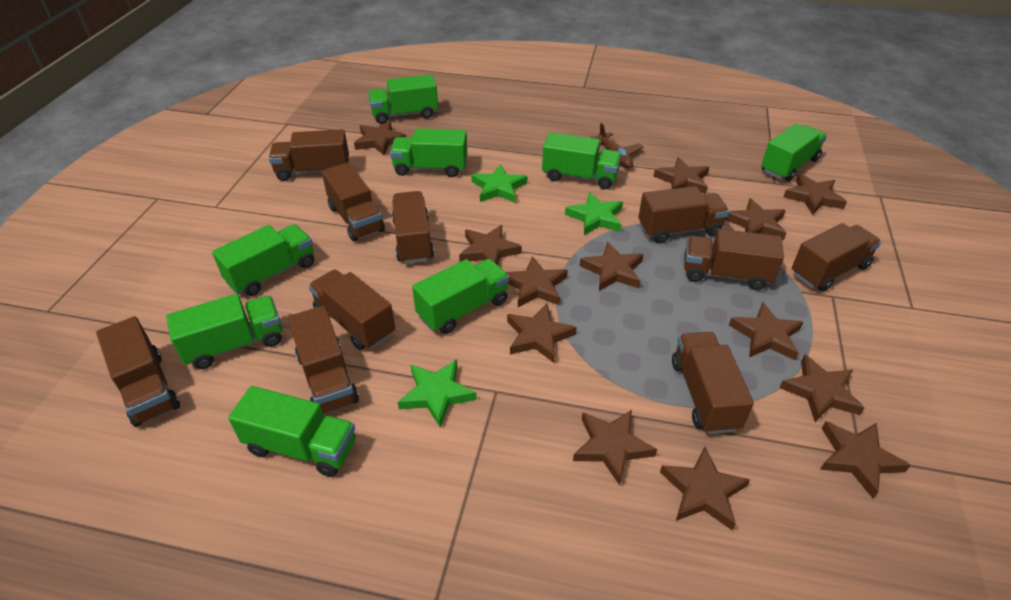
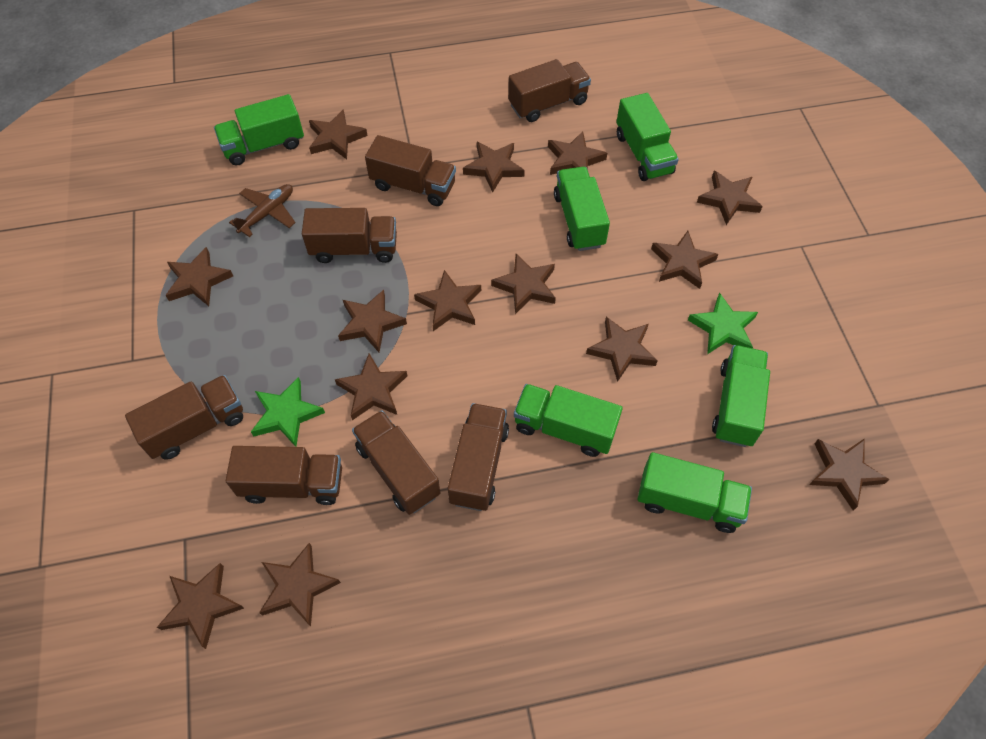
brown star: [354,121,406,156] [459,225,522,265] [506,256,568,307] [507,304,577,363] [573,410,657,486] [579,242,644,291] [653,157,710,194] [660,447,750,531] [725,198,786,240] [729,302,803,360] [779,354,864,422] [784,174,847,215] [820,421,911,499] = 13 -> [157,563,244,649] [165,247,233,306] [259,543,341,627] [309,109,368,159] [335,354,407,420] [338,290,407,352] [414,270,481,331] [463,142,525,193] [491,254,556,314] [548,131,607,175] [586,317,658,382] [651,231,719,289] [697,171,763,225] [809,439,890,511] = 14
brown truck: [96,316,180,427] [269,129,349,181] [288,306,359,413] [308,269,395,350] [322,162,385,241] [392,191,434,264] [638,186,729,243] [672,332,754,434] [684,229,784,290] [792,223,881,292] = 10 -> [125,375,243,460] [226,446,342,505] [302,208,397,263] [352,410,440,515] [365,135,456,206] [448,403,509,511] [508,59,591,122] = 7
green star: [398,359,477,428] [471,164,528,203] [565,192,623,235] = 3 -> [251,377,325,447] [688,293,758,354] = 2
green truck: [166,294,282,369] [212,224,314,296] [228,386,356,477] [368,75,438,124] [390,129,467,177] [412,259,509,334] [542,132,621,189] [761,124,827,182] = 8 -> [214,94,304,165] [514,384,623,457] [554,167,610,251] [616,93,679,181] [638,452,752,533] [712,345,770,447] = 6

